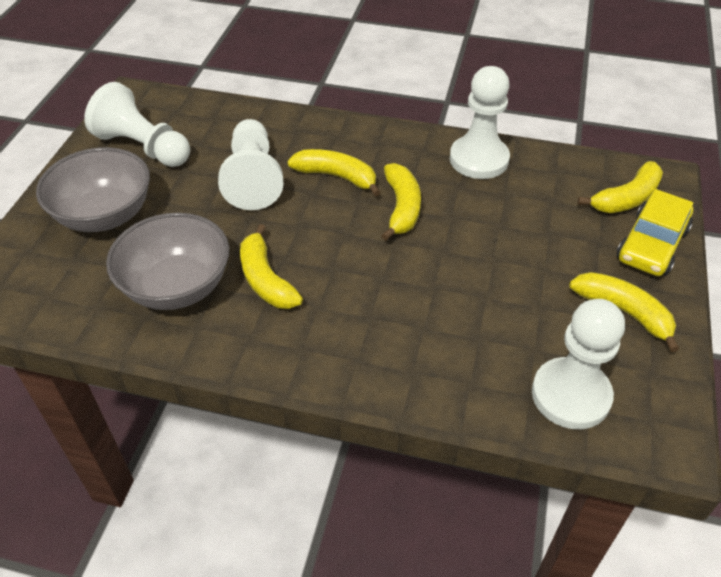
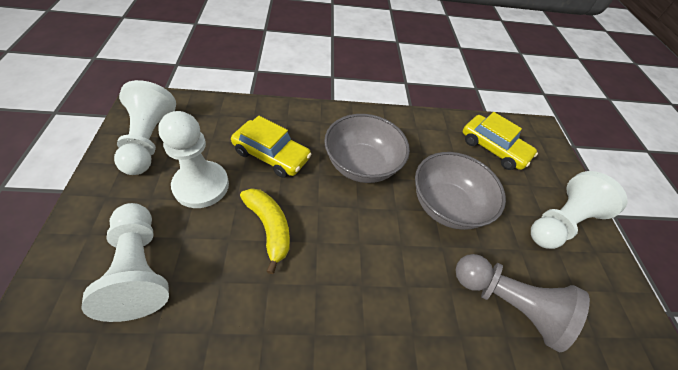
grey pawn: none = 0 -> [456,254,590,352] = 1
yellow banana: [240,224,303,309] [287,149,381,196] [381,163,421,241] [570,272,679,352] [578,161,663,213] = 5 -> [240,188,290,274] = 1
yellow car: [617,189,693,276] = 1 -> [231,116,312,178] [463,112,538,170] = 2

